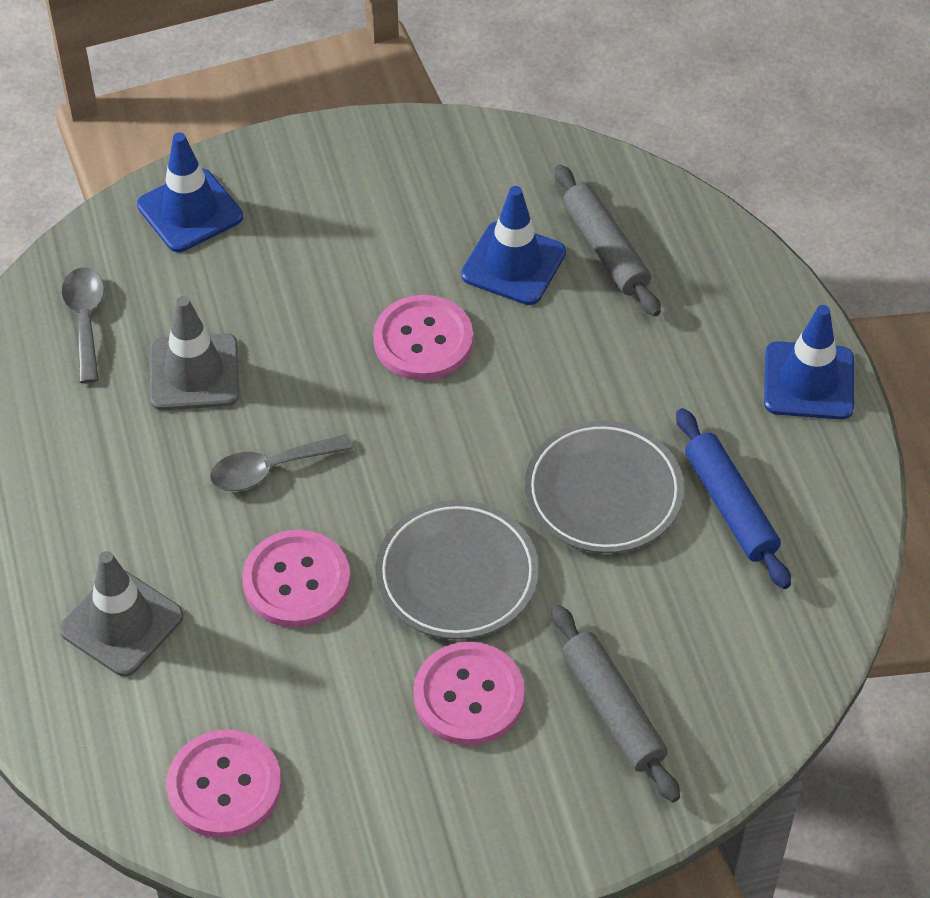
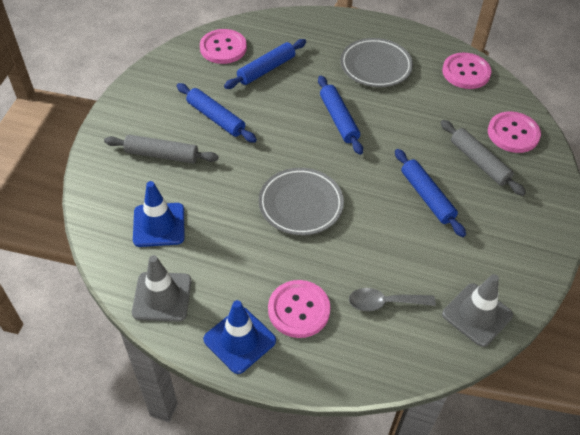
blue rolling pin: [676,408,791,589] = 1 -> [177,83,257,143] [224,39,306,89] [318,76,363,155] [395,149,466,237] = 4
blue traffic cone: [137,133,243,252] [461,186,566,305] [764,305,854,420] = 3 -> [133,181,184,247] [203,300,276,374] = 2
grey spoon: [61,268,104,383] [210,434,353,491] = 2 -> [349,288,436,311] = 1

